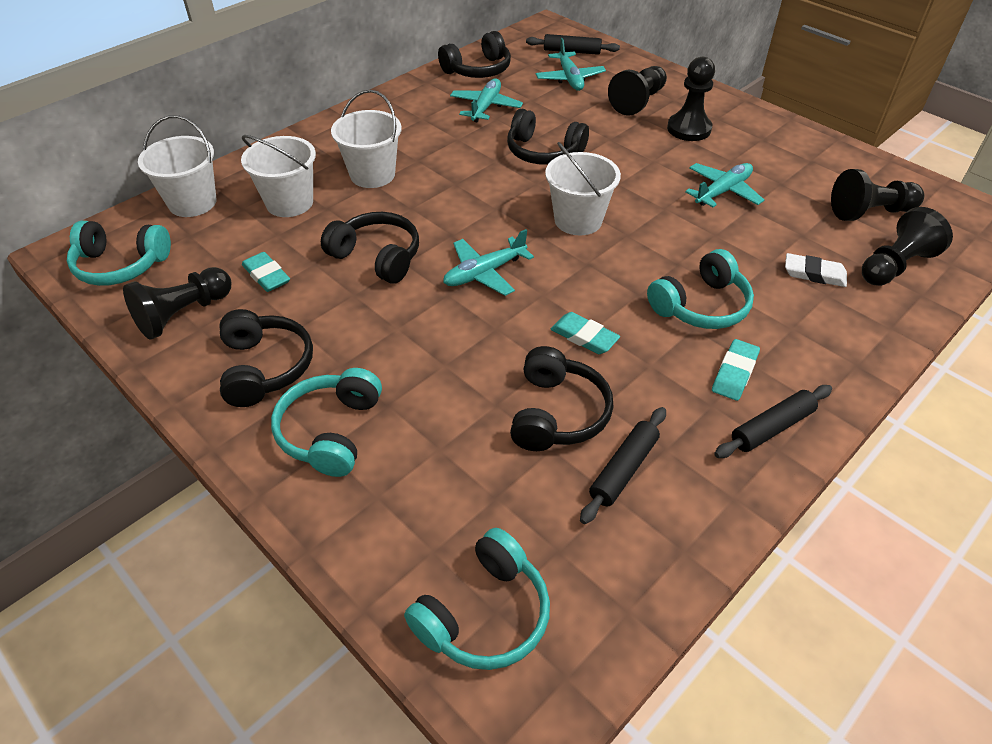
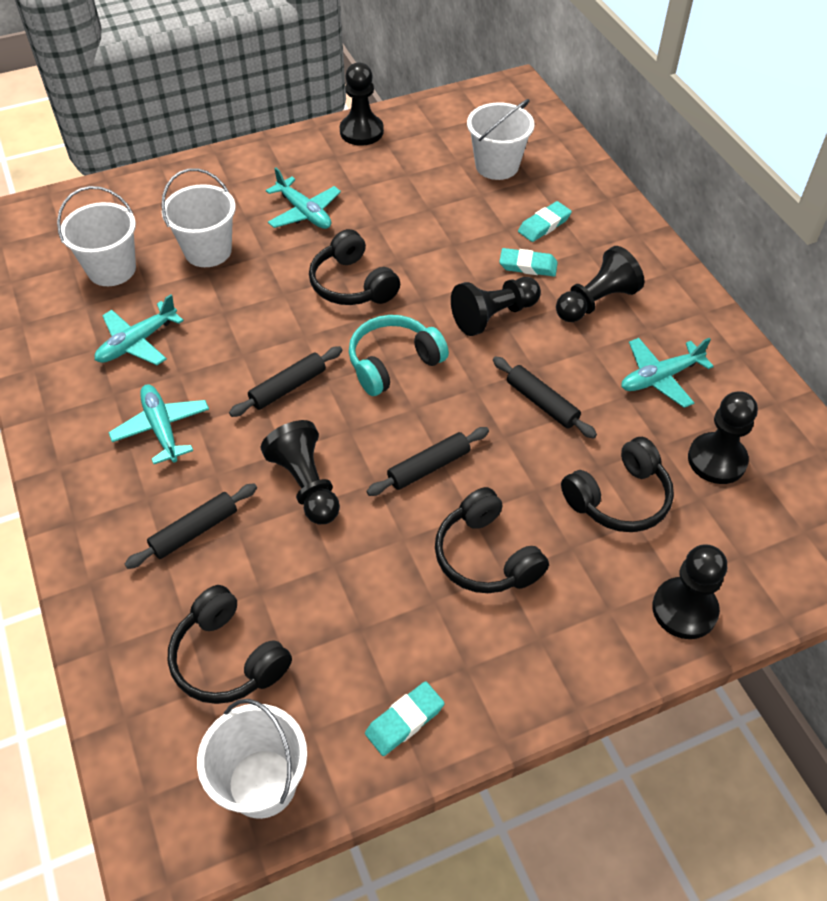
black headphones: [219,309,313,407] [321,212,419,284] [438,31,511,78] [507,109,589,165] [510,346,614,451] = 5 -> [168,585,292,704] [309,229,400,305] [435,487,549,593] [561,437,674,532] = 4
black pawn: [123,267,231,340] [608,66,667,116] [667,57,715,141] [831,169,924,221] [862,207,953,286] = 5 -> [261,420,340,524] [340,63,384,146] [451,277,541,336] [556,246,644,322] [652,544,727,639] [688,391,758,484] = 6
black rolling pin: [526,34,620,55] [580,407,666,524] [714,385,832,458] = 3 -> [125,483,257,569] [229,346,342,417] [367,427,489,496] [493,356,597,439] = 4
turquoise headphones: [67,221,171,286] [271,368,382,477] [404,528,550,670] [647,249,754,329] = 4 -> [349,315,449,396] = 1
white eraser: [785,253,847,287] = 1 -> none = 0

